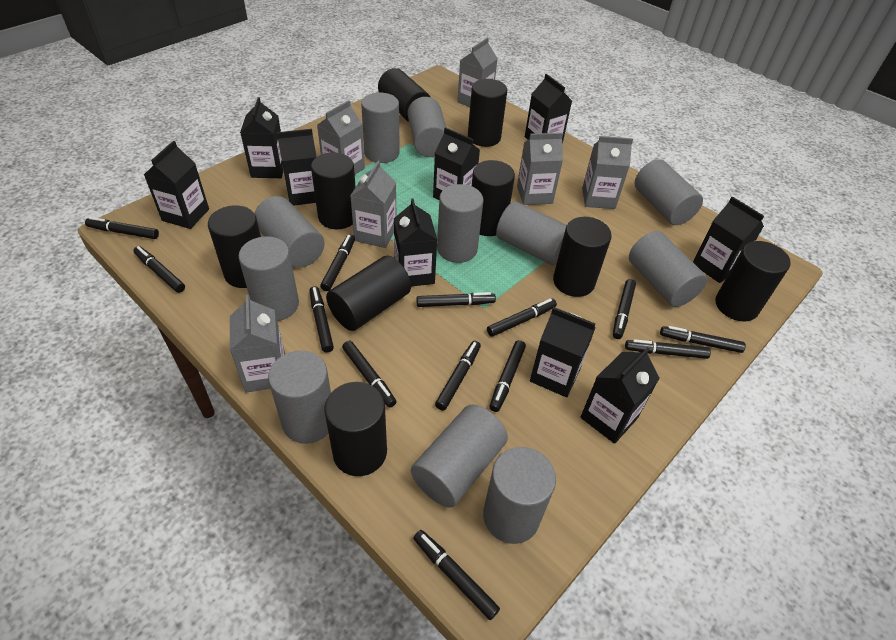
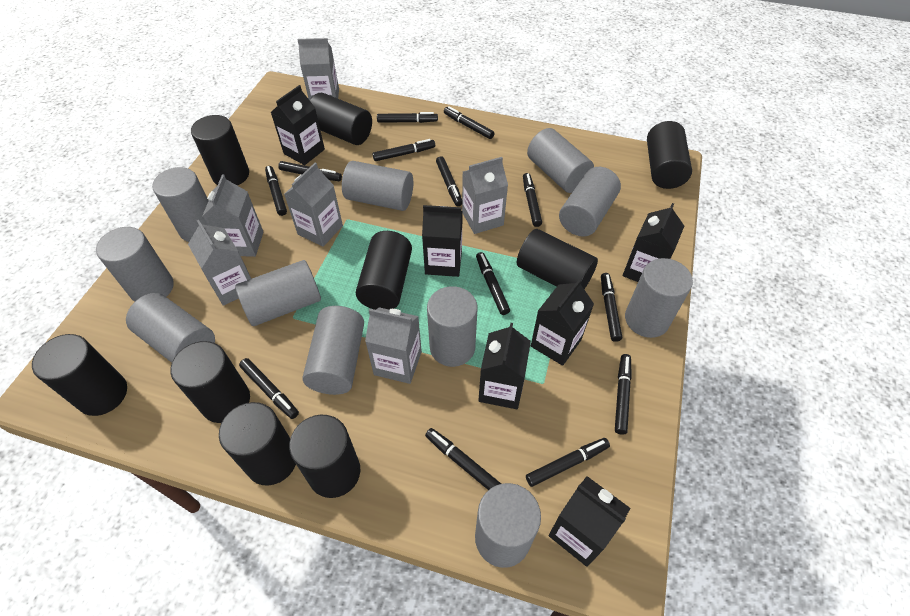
black carton: [144,141,209,229] [240,97,284,178] [277,129,317,206] [394,198,437,287] [433,127,480,200] [525,74,572,144] [530,307,596,397] [581,347,660,444] [693,196,764,283] = 9 -> [270,85,325,165] [422,205,463,277] [478,323,531,409] [531,279,594,366] [549,476,630,567] [623,203,684,282] = 6

